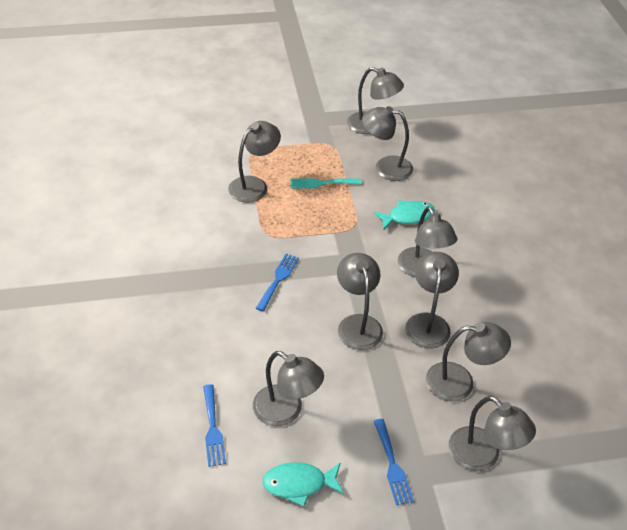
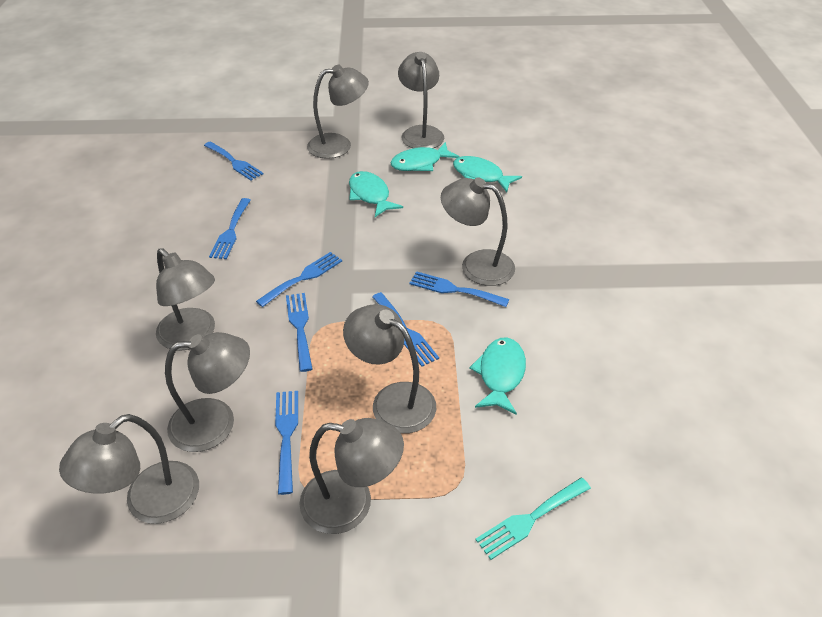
blue fork: [203,384,226,467] [256,254,299,312] [374,419,414,506] = 3 -> [204,142,263,180] [209,198,251,259] [256,252,342,307] [275,391,298,495] [286,293,313,372] [372,292,439,367] [409,271,509,307] = 7
grey lamp: [228,121,281,203] [253,351,324,426] [337,253,383,350] [347,67,404,134] [362,106,413,181] [398,206,457,278] [405,252,459,349] [426,322,511,401] [448,396,536,471] = 9 -> [59,414,199,524] [156,248,215,351] [165,332,250,452] [299,418,404,534] [307,65,369,159] [343,304,436,433] [398,52,444,148] [441,177,515,286] = 8
turquoise fish: [262,462,344,507] [373,200,435,230] = 2 -> [349,171,403,217] [390,142,459,171] [453,156,522,192] [469,338,526,415] = 4

